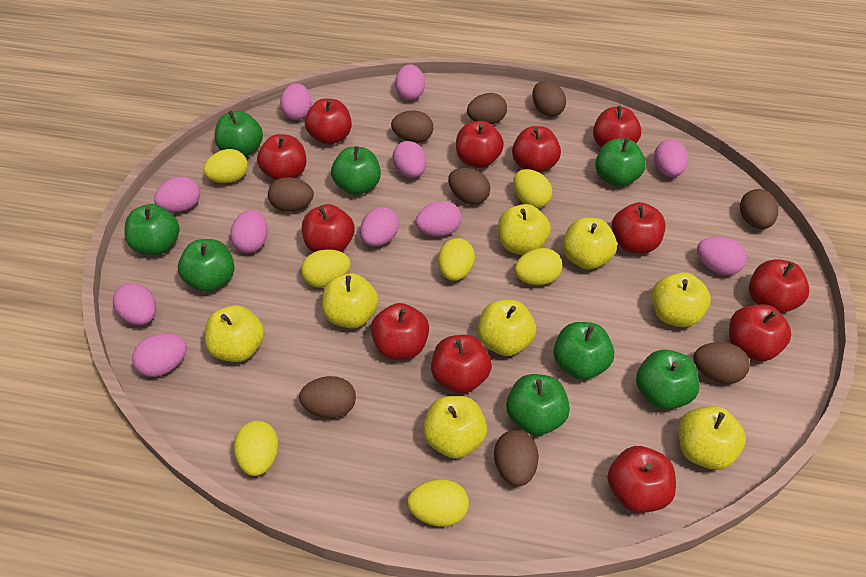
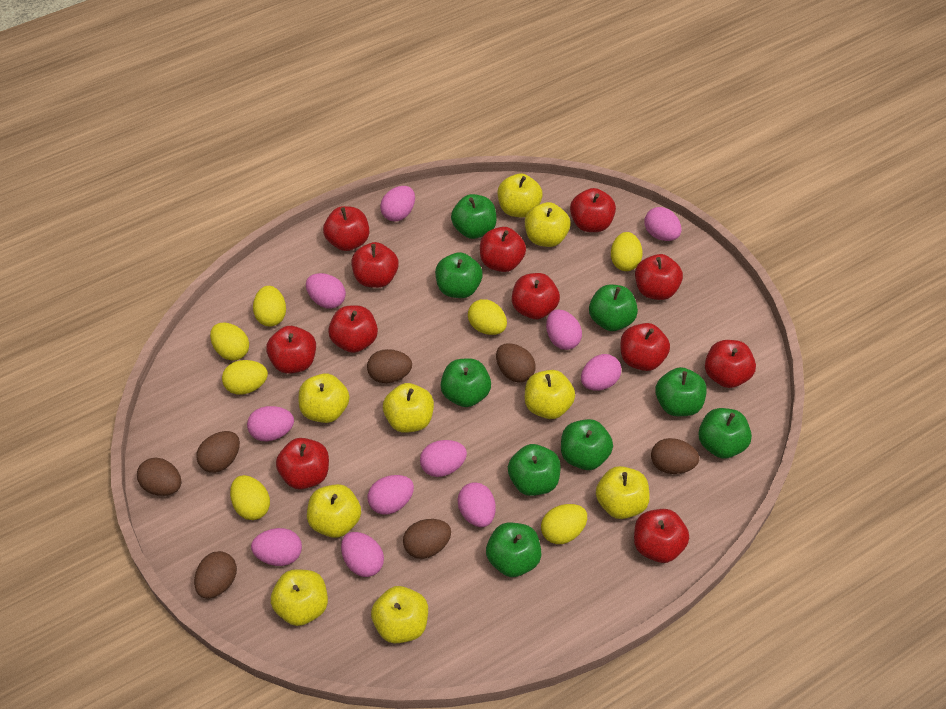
brown egg: [268,177,314,212] [299,376,356,418] [391,110,433,143] [448,168,490,205] [467,93,507,124] [494,430,539,486] [532,81,566,117] [693,342,750,384] [740,189,778,229] = 9 -> [137,458,181,496] [194,551,237,599] [196,431,240,473] [367,349,412,383] [403,519,451,559] [496,343,536,383] [651,438,699,474] = 7
green apple: [124,204,180,255] [178,239,235,292] [214,110,263,157] [331,146,381,195] [506,374,570,436] [553,322,614,380] [595,138,646,187] [636,350,700,410] = 8 -> [435,252,483,298] [441,358,491,407] [451,194,497,239] [486,523,542,577] [508,444,561,496] [561,419,613,470] [589,285,638,331] [655,367,707,416] [698,408,752,459] = 9
yellow apple: [204,305,264,362] [322,273,379,329] [423,396,487,459] [478,300,536,356] [498,204,551,255] [562,218,617,270] [652,272,711,327] [678,406,746,470] = 8 -> [271,569,328,626] [299,373,350,423] [307,484,361,538] [371,586,428,643] [383,383,434,433] [498,173,542,217] [525,202,570,247] [525,370,575,419] [596,466,650,519] = 9

